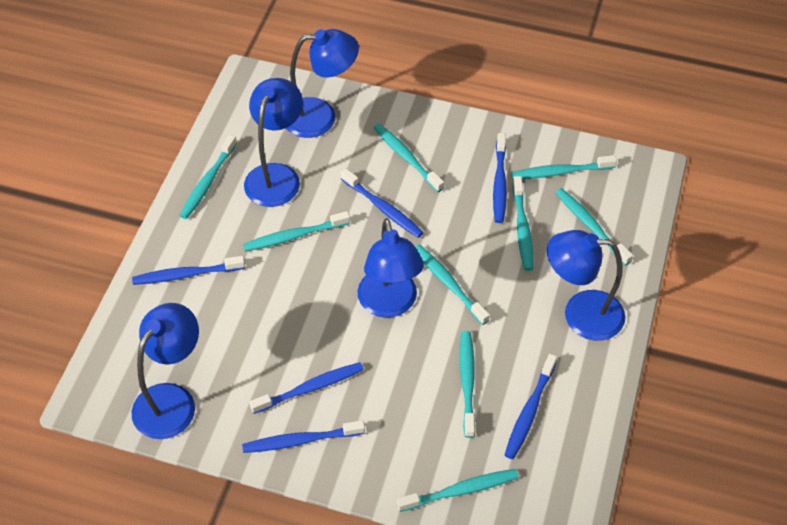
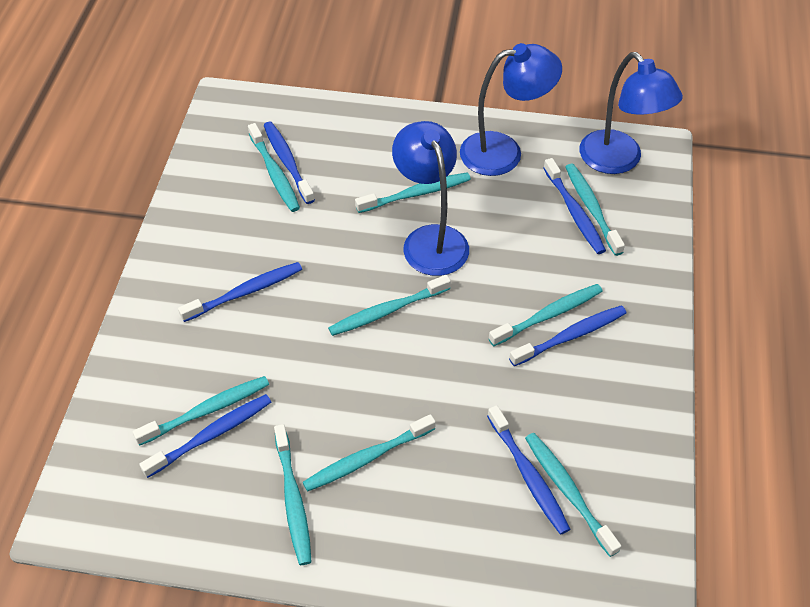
blue lamp: [132,303,199,439] [244,78,303,207] [286,29,359,138] [358,218,424,318] [547,230,625,341] = 5 -> [392,121,469,276] [460,43,562,176] [580,52,683,174] = 3

